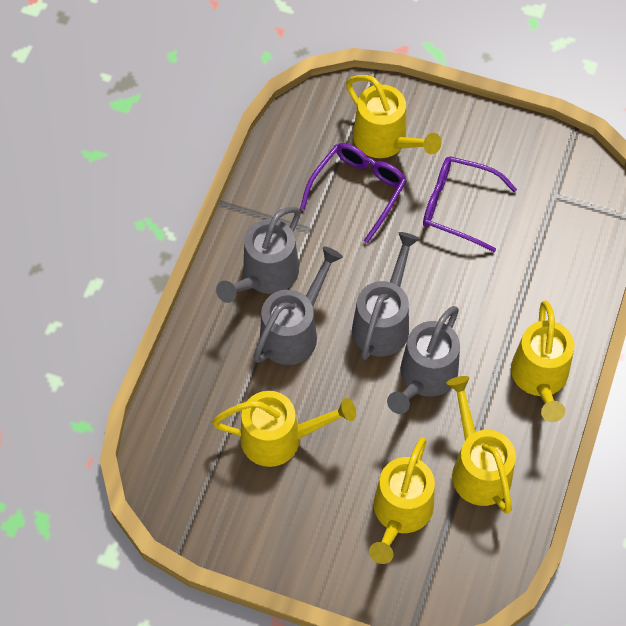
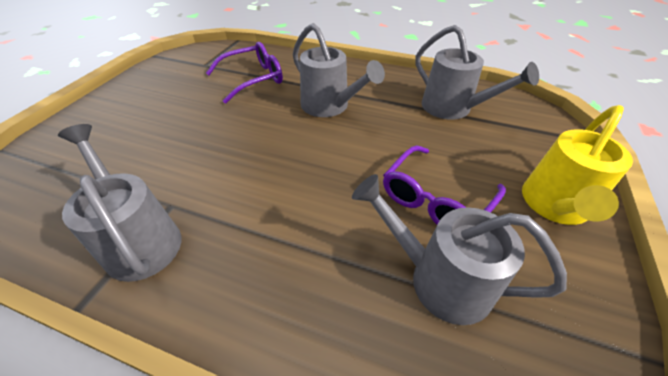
yellow watering can: [212,391,356,467] [346,75,442,158] [369,437,435,564] [446,376,516,514] [511,301,574,422] = 5 -> [522,105,633,225] = 1

